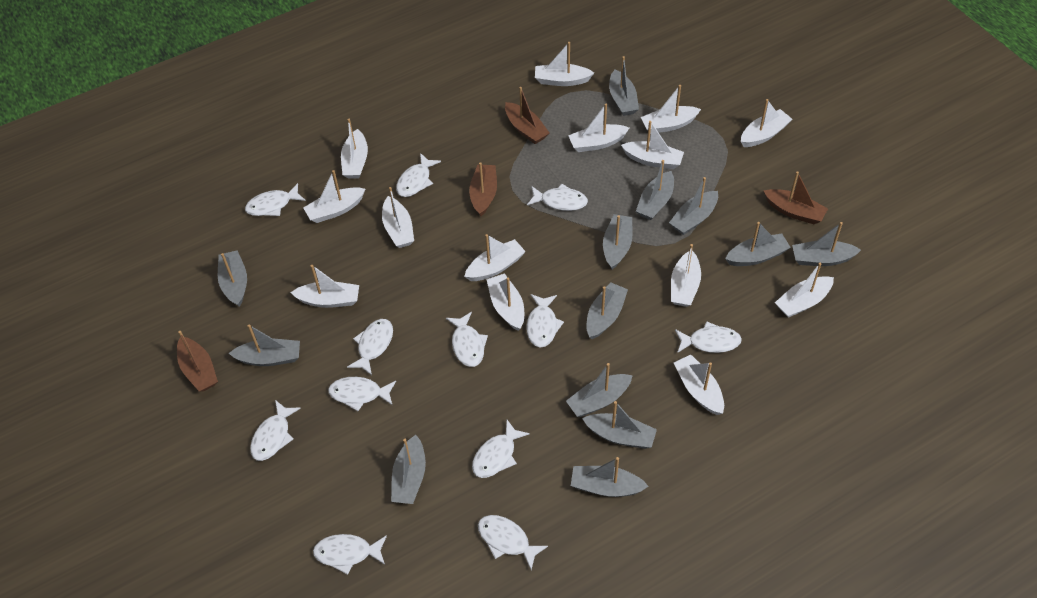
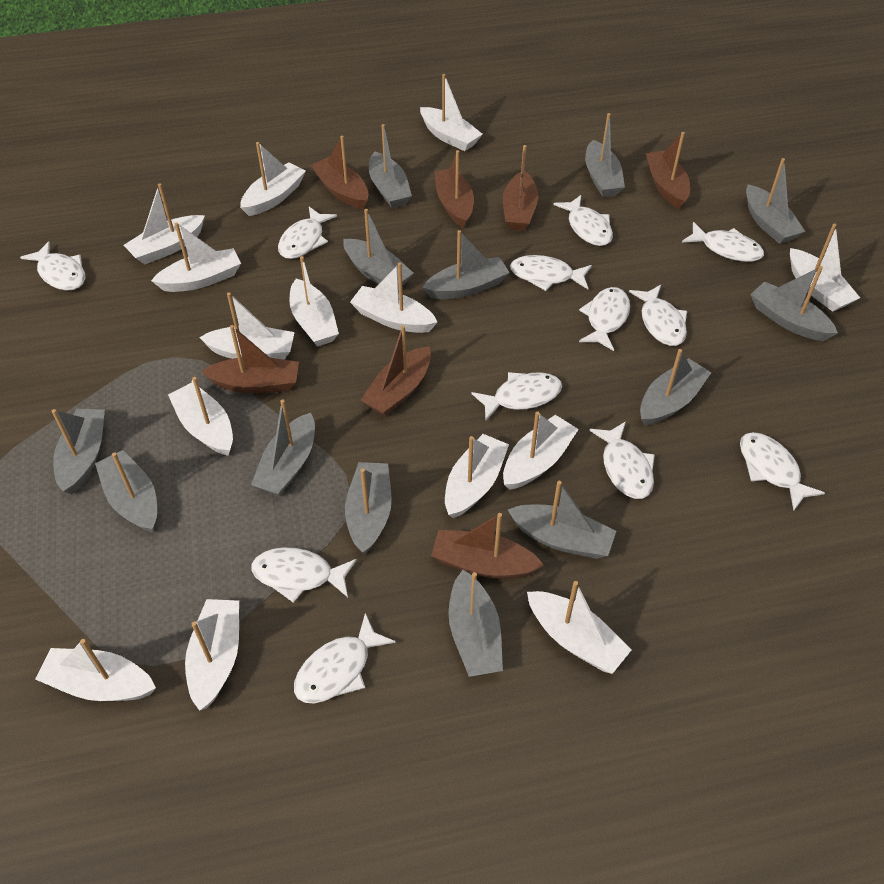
brown boat: [177,331,218,392] [469,162,497,216] [505,87,549,144] [764,171,828,224] = 4 -> [201,325,299,393] [311,136,369,209] [361,325,431,416] [431,513,544,579] [435,150,474,228] [503,145,538,231] [646,132,690,209] = 7

